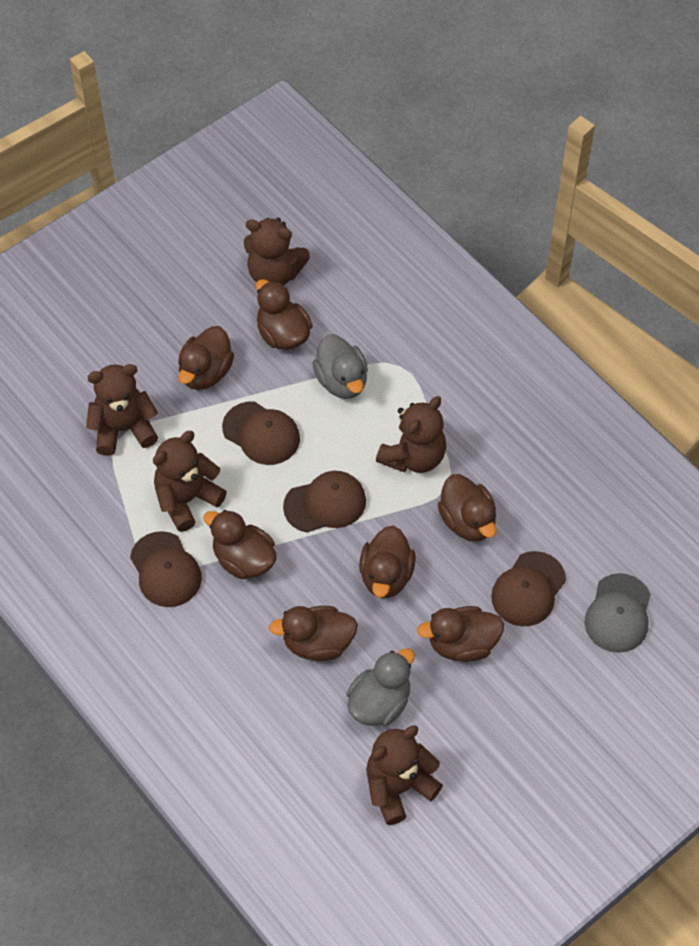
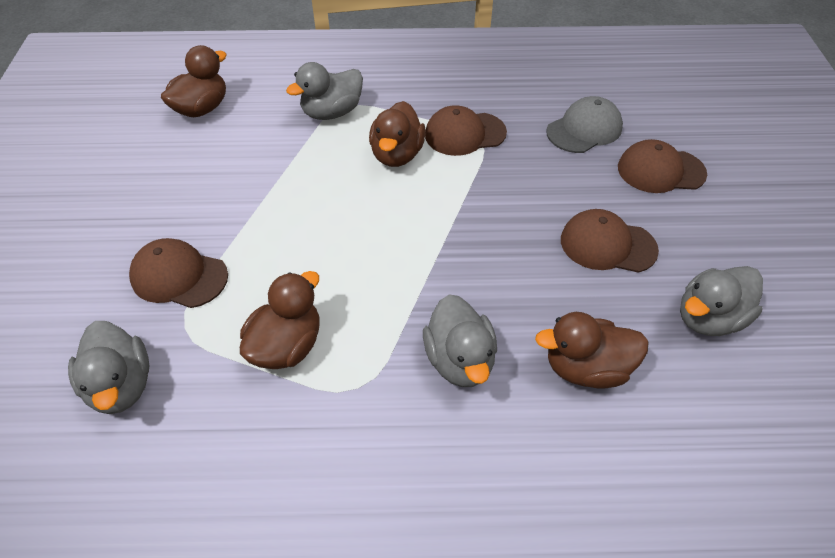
brown duck: [178,326,234,390] [203,510,277,579] [256,279,313,350] [269,606,358,661] [359,526,416,598] [417,606,504,662] [438,474,497,542] = 7 -> [161,45,227,117] [240,271,320,369] [369,101,426,167] [535,312,649,389] = 4
brown teddy bear: [86,364,158,456] [153,431,227,532] [244,218,310,285] [366,725,443,825] [376,396,446,473] = 5 -> none = 0
grey duck: [312,334,368,399] [347,648,415,726] = 2 -> [68,321,149,414] [286,62,363,120] [423,294,497,387] [680,266,763,336] = 4

